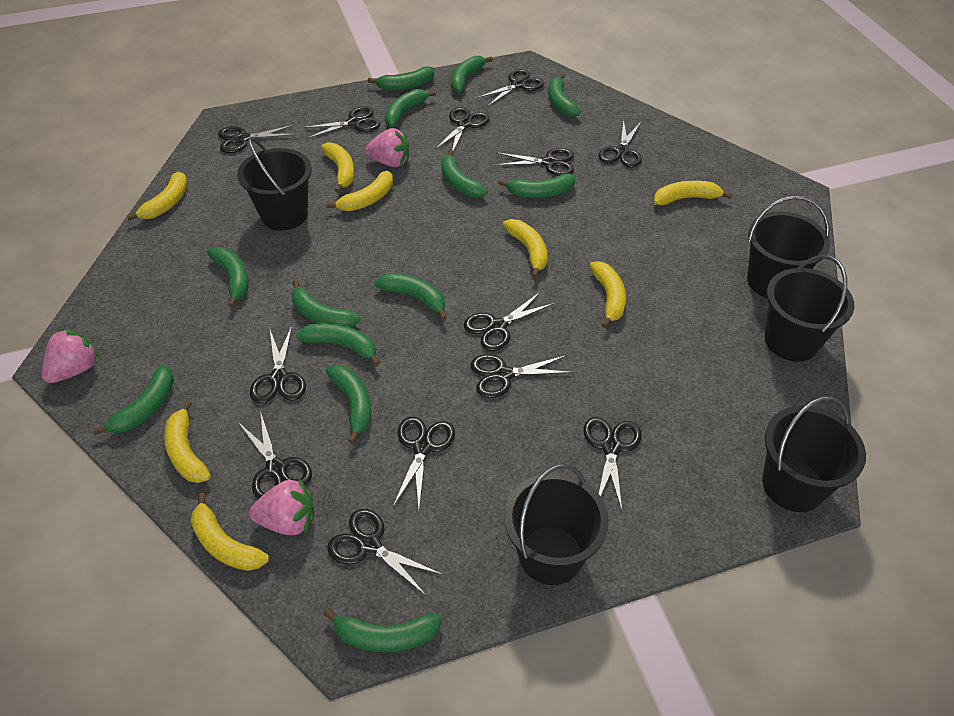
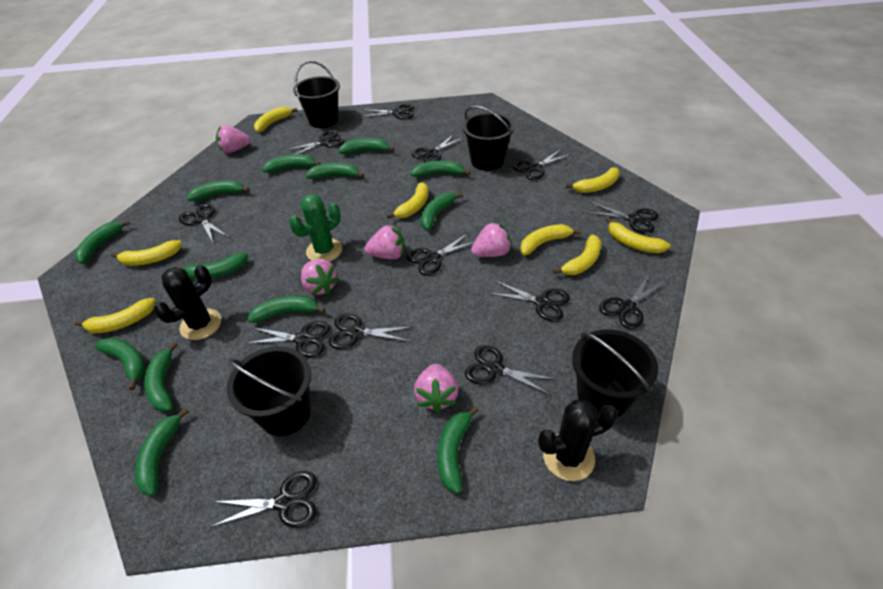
black bucket: [237,138,312,231] [504,464,609,585] [747,195,830,298] [762,396,866,512] [765,255,855,362] = 5 -> [227,346,311,436] [293,61,340,128] [462,106,515,171] [572,329,658,418] = 4
black cactus: none = 0 -> [153,265,222,340] [538,400,618,481] = 2
green cactus: none = 0 -> [289,194,342,261] = 1
pink strawberry: [42,329,99,383] [249,479,314,535] [365,128,409,167] = 3 -> [216,125,250,153] [301,259,339,295] [364,225,405,259] [414,364,459,413] [471,222,512,257] = 5

